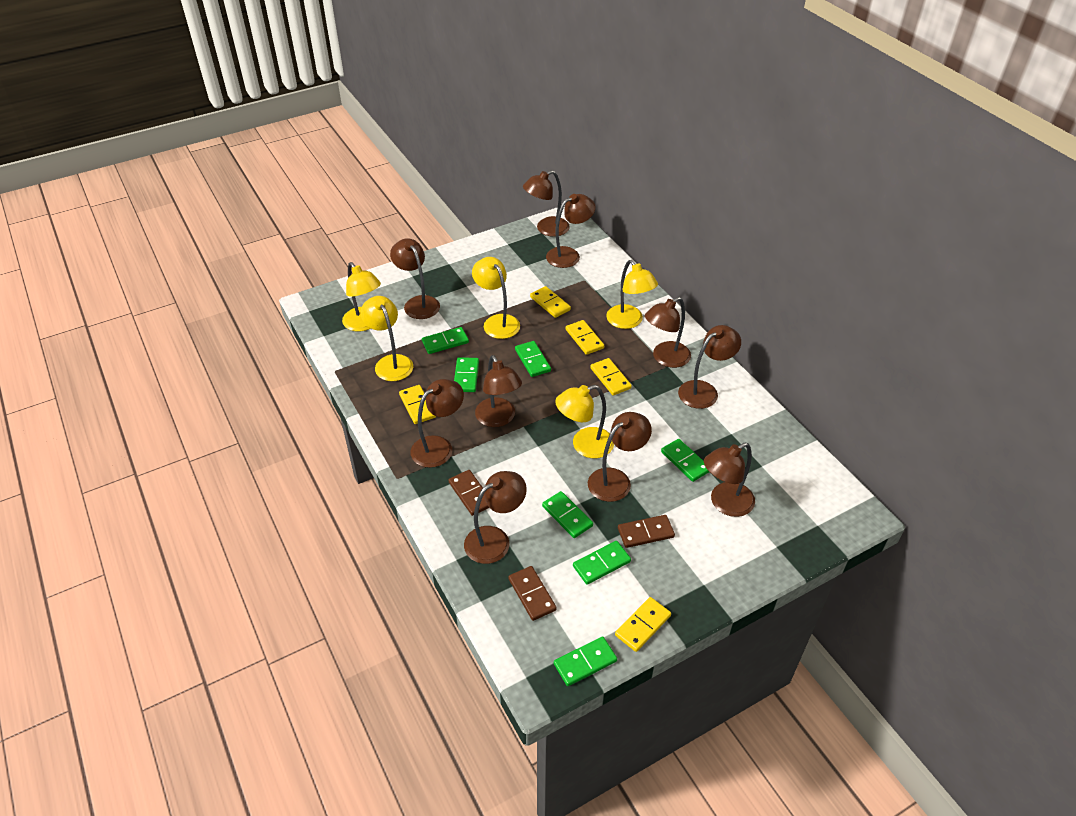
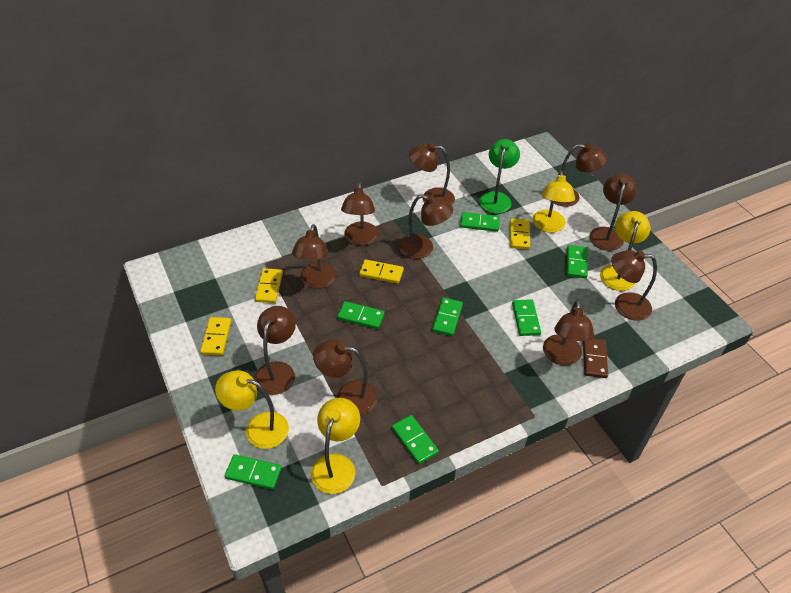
brown domino: [449,470,489,516] [508,566,557,621] [618,515,675,548] = 3 -> [583,338,608,378] = 1
green lamp: none = 0 -> [479,139,520,214] = 1
yellow domino: [399,385,436,424] [530,286,571,318] [566,320,604,355] [590,358,632,395] [615,597,671,652] = 5 -> [200,317,231,356] [255,268,283,303] [359,259,404,284] [510,219,530,249] = 4
yellow lamp: [342,262,381,331] [360,296,413,381] [472,257,520,339] [555,385,614,458] [606,260,658,329] = 5 -> [215,370,289,449] [311,398,360,494] [532,170,575,233] [600,211,651,291] = 4

